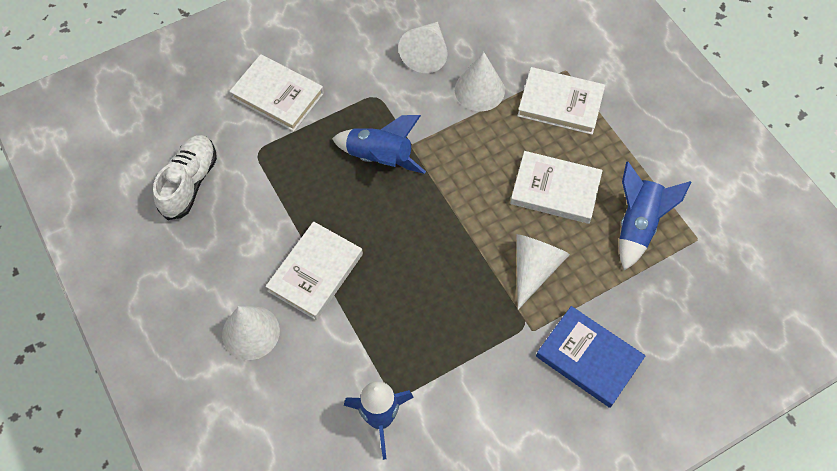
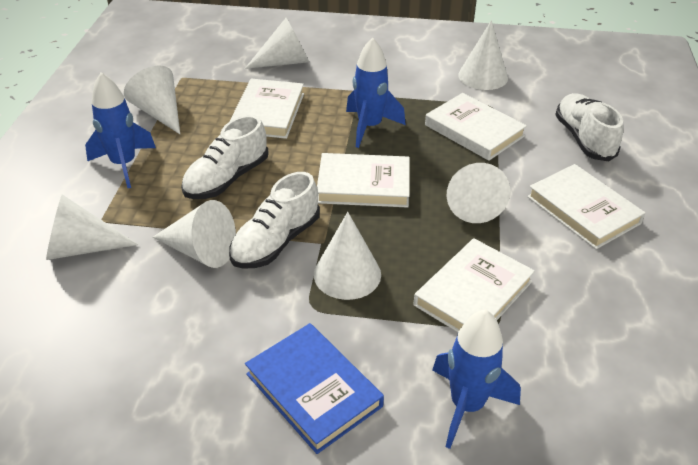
white book: [229,54,324,132] [265,221,363,320] [510,151,603,224] [517,67,605,135] = 4 -> [229,79,304,139] [317,153,410,207] [414,238,535,332] [425,93,527,161] [527,164,645,249] = 5
white cone: [222,306,280,360] [398,22,448,73] [455,52,505,111] [517,234,570,310] = 4 -> [46,194,138,260] [124,66,180,134] [153,200,236,268] [245,18,309,69] [314,212,381,300] [447,163,511,223] [458,20,508,90] = 7
white shoe: [153,135,217,220] = 1 -> [181,115,269,199] [229,172,320,269] [555,93,623,161] = 3

